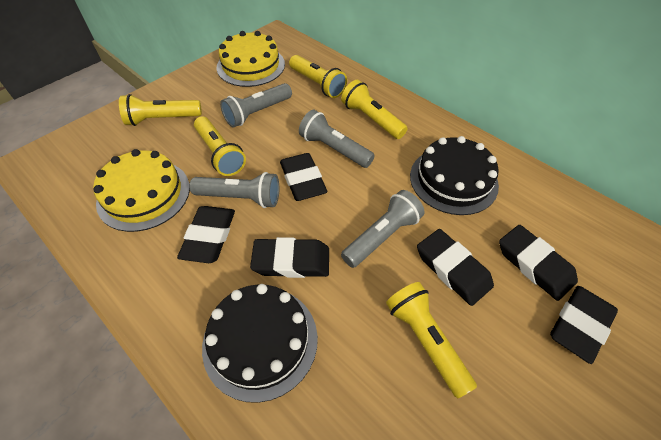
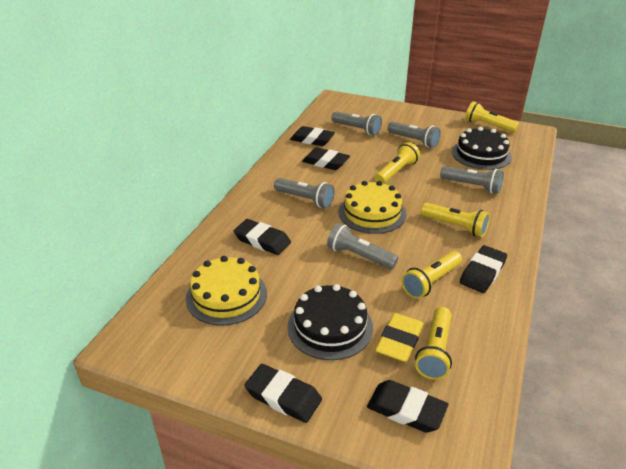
grey flashlight: [189,172,279,208] [220,83,292,127] [299,110,375,168] [341,190,425,268] = 4 -> [274,178,335,208] [327,223,398,269] [331,112,382,135] [387,122,441,148] [440,166,504,193] = 5
yellow eraser: none = 0 -> [375,313,424,362] = 1

